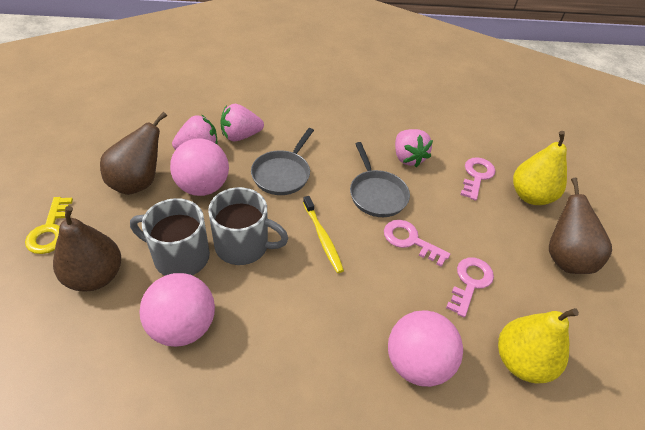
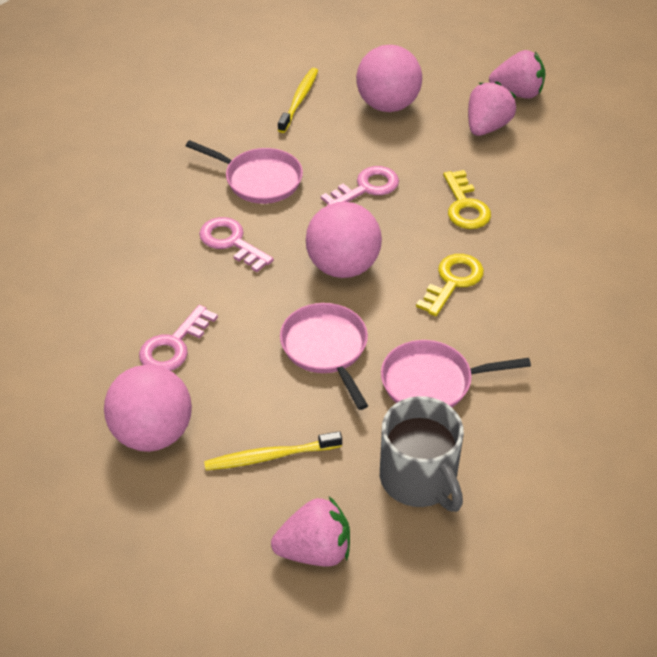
brown pear: [53,206,121,291] [100,112,167,195] [549,178,612,274] = 3 -> none = 0
grey mug: [130,198,210,276] [208,187,289,265] = 2 -> [380,396,464,512] = 1
grey pan: [251,128,314,195] [350,142,410,217] = 2 -> none = 0
pink pan: none = 0 -> [186,140,303,204] [280,303,368,410] [381,340,531,407] = 3
yellow key: [25,197,73,254] = 1 -> [416,254,484,316] [443,170,491,229] = 2
yellow pear: [498,308,579,383] [513,131,567,205] = 2 -> none = 0
yellow toothbrush: [303,196,344,273] = 1 -> [204,431,342,470] [278,68,318,133] = 2

